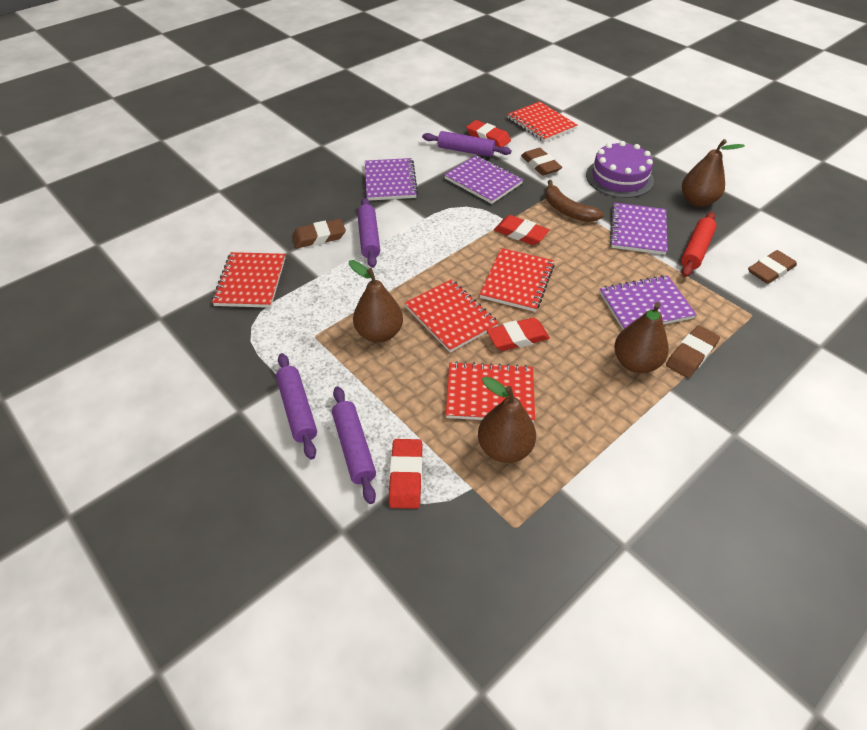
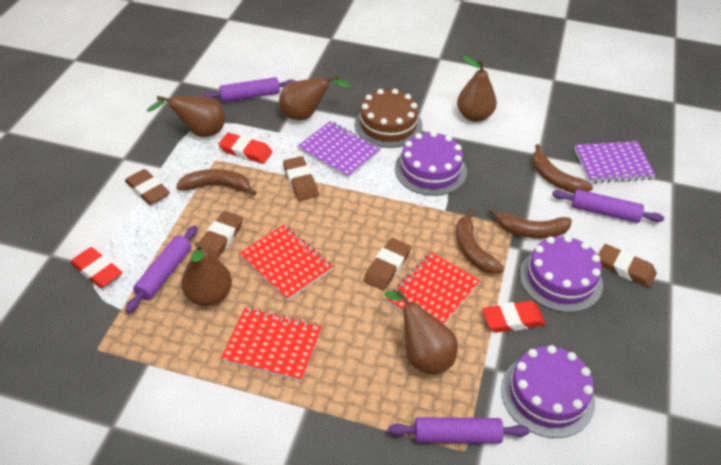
brown banana: [545,180,604,222] = 1 -> [176,169,257,196] [456,209,504,274] [489,207,572,239] [532,144,593,193] = 4
brown cake: none = 0 -> [354,89,423,148] = 1
brown eraser: [292,219,346,248] [521,148,562,176] [666,325,720,378] [748,250,797,284] = 4 -> [125,169,170,205] [199,211,243,259] [283,156,319,201] [364,238,411,290] [599,244,657,288] = 5
brown pear: [349,260,403,343] [478,376,536,463] [614,302,669,373] [682,139,745,207] = 4 -> [147,96,225,137] [181,242,232,306] [279,75,351,120] [384,289,458,375] [457,55,497,122] = 5
purple cake: [586,141,654,198] = 1 -> [395,131,467,196] [501,345,595,438] [520,235,603,312] = 3
purple notebook: [365,158,418,201] [444,155,523,204] [599,275,697,330] [610,203,667,255] = 4 -> [297,121,381,178] [574,141,656,183] = 2
red eraser: [389,439,422,509] [466,120,511,147] [487,318,550,351] [494,215,550,245] = 4 -> [70,247,122,288] [218,133,272,164] [482,301,546,332] = 3
red notebook: [212,252,285,308] [405,279,499,353] [446,361,535,423] [480,248,555,312] [507,101,577,142] = 5 -> [221,307,322,382] [239,225,333,301] [386,252,480,324] = 3
red rolling pin: [681,212,717,277] = 1 -> none = 0

